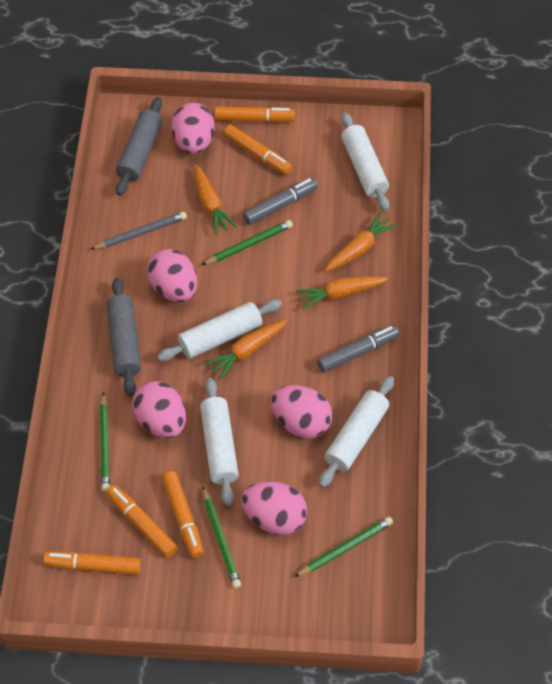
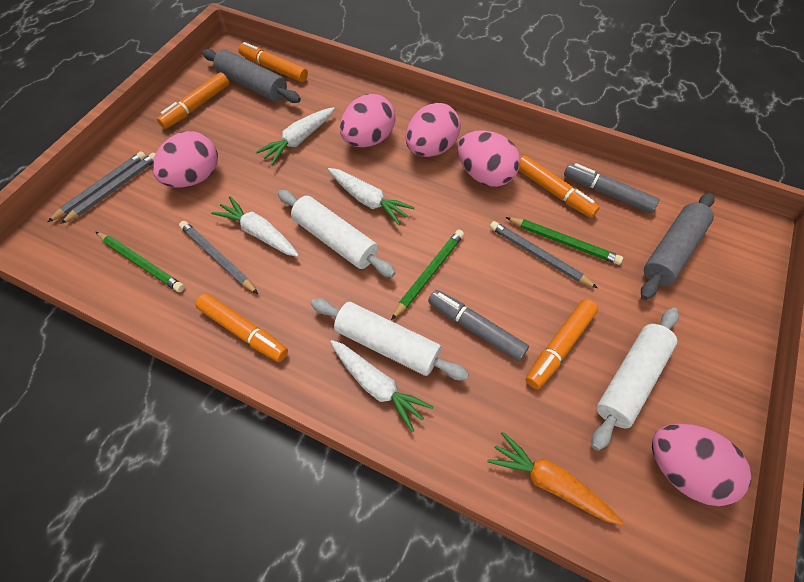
green pencil: [100,392,110,492] [202,220,293,265] [202,486,241,588] [294,516,393,577] = 4 -> [96,232,184,292] [391,230,464,320] [506,217,623,265] = 3
grey pencil: [90,212,187,250] = 1 -> [48,151,146,222] [61,152,155,224] [179,221,258,294] [490,221,598,288] = 4
orange carrot: [194,164,237,234] [205,320,287,380] [296,276,389,310] [325,212,397,271] = 4 -> [488,432,624,525] = 1
white carrot: none = 0 -> [211,196,299,257] [256,107,335,165] [328,168,415,225] [330,340,434,432] = 4
white rolling pin: [157,299,282,361] [200,378,239,506] [319,376,394,488] [341,112,390,211] = 4 -> [278,190,395,277] [311,299,469,380] [592,308,679,451] = 3

